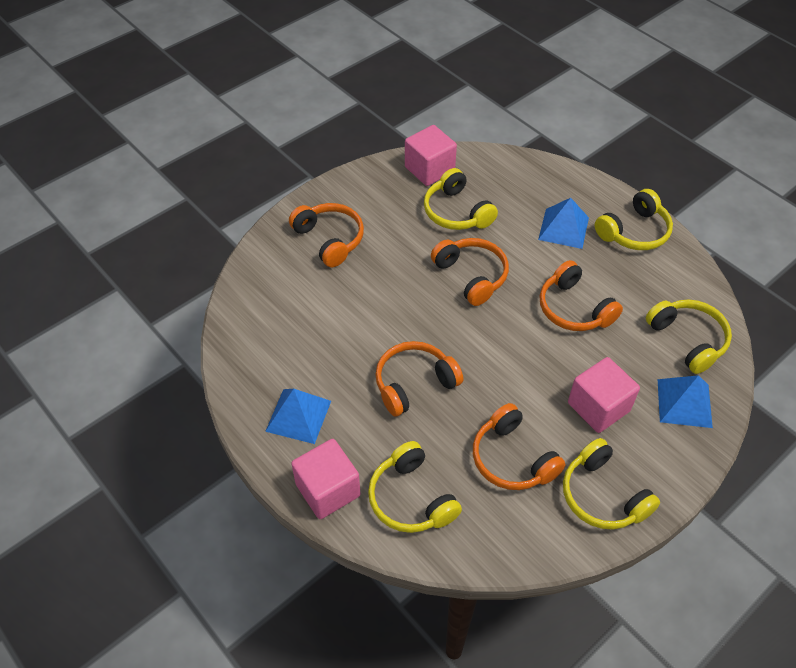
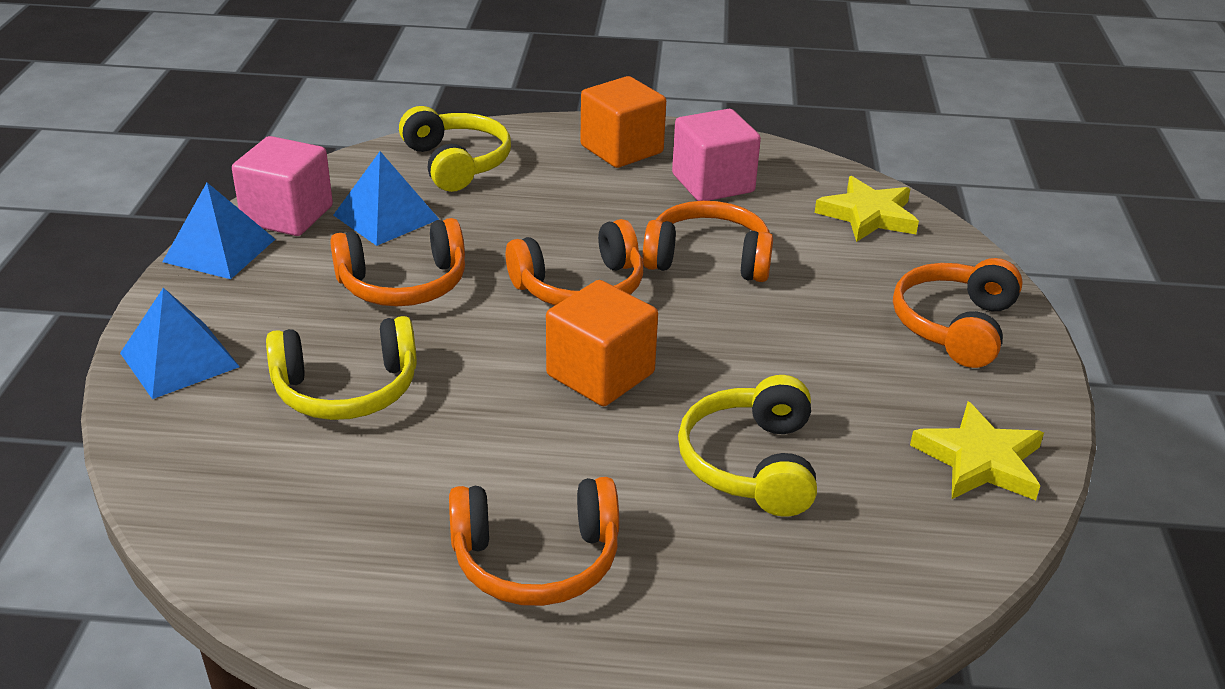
orange cube: none = 0 -> [546,280,658,406] [581,76,666,168] = 2
pink cube: [291,439,361,519] [405,125,457,186] [568,357,640,433] = 3 -> [232,136,333,236] [672,109,761,201] = 2
yellow headphones: [368,441,462,533] [424,168,498,230] [563,438,660,529] [595,189,673,250] [646,299,732,374] = 5 -> [266,316,417,420] [399,106,511,192] [678,375,817,517] = 3
yellow star: none = 0 -> [815,176,919,242] [910,401,1044,500] = 2

